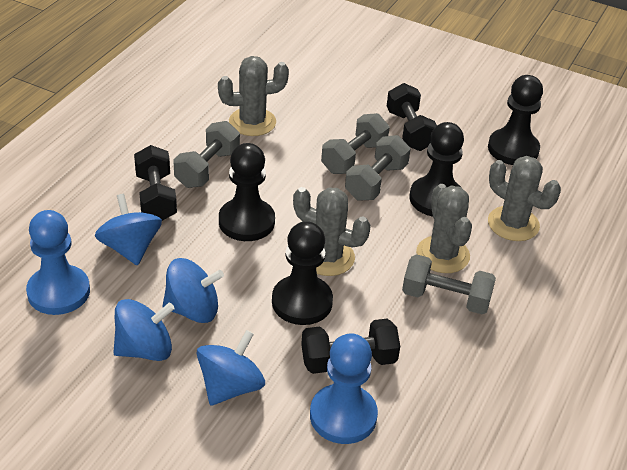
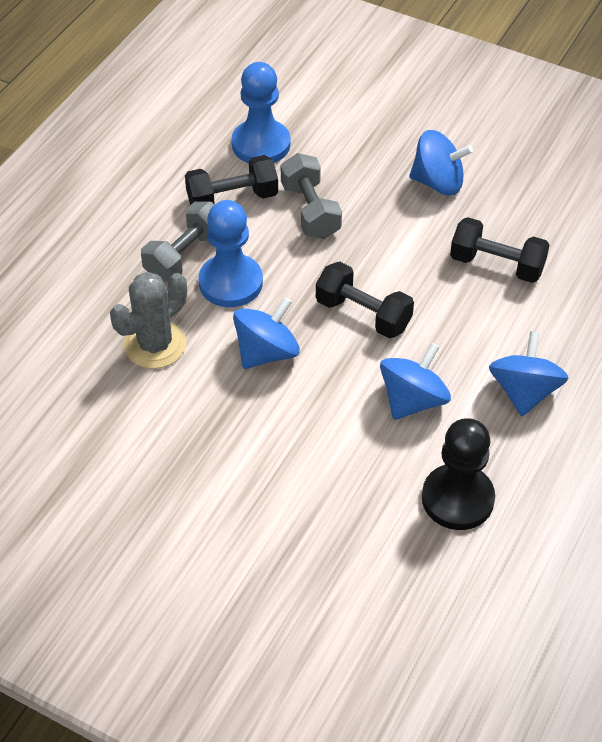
black pawn: [219,143,275,241] [272,221,333,325] [409,122,464,217] [488,75,543,165] = 4 -> [422,418,495,530] = 1
grey cactus: [218,56,289,136] [293,187,371,276] [416,184,472,273] [488,156,561,241] = 4 -> [110,272,187,369] = 1
grey dumbbell: [173,121,240,188] [321,113,390,174] [345,135,411,201] [402,254,496,314] = 4 -> [141,201,215,282] [281,153,342,239] = 2

